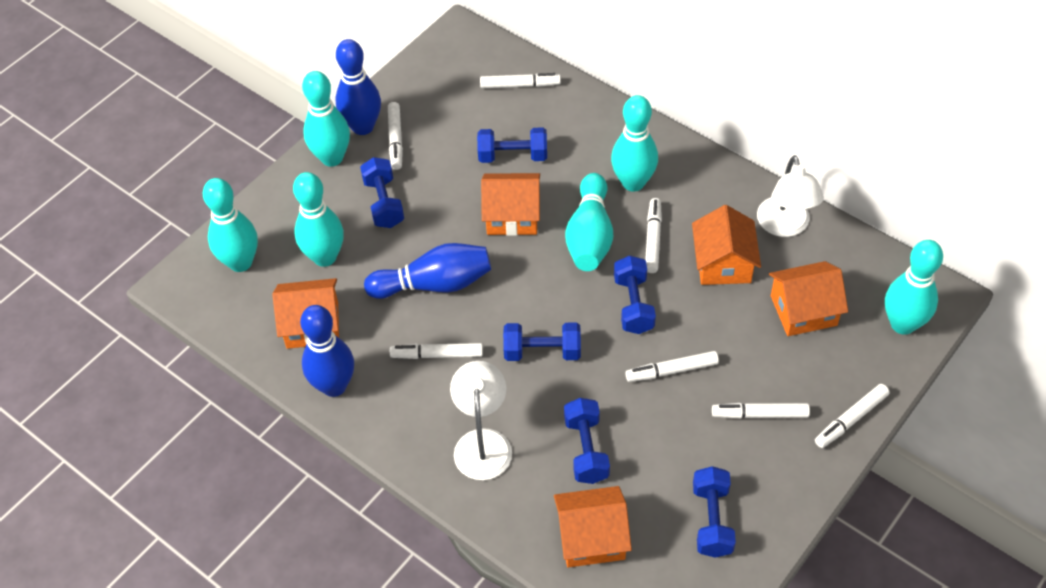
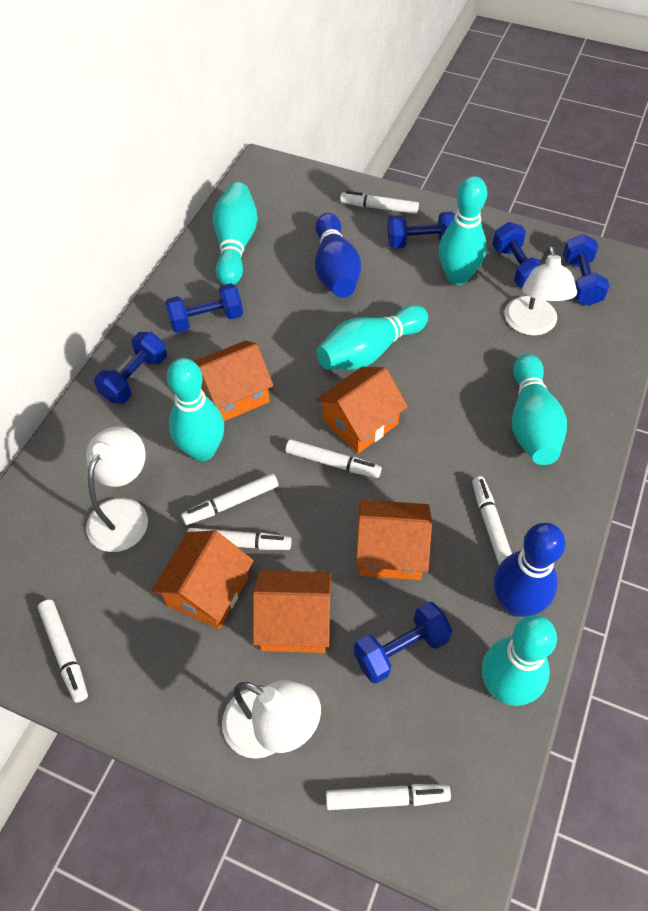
blue bowling pin: [300,305,354,397] [336,39,381,135] [364,243,491,299] = 3 -> [315,213,361,298] [494,523,566,617] = 2
white lamp: [450,361,512,480] [757,155,824,237] = 2 -> [86,426,148,552] [222,680,321,759] [505,246,577,336] = 3

